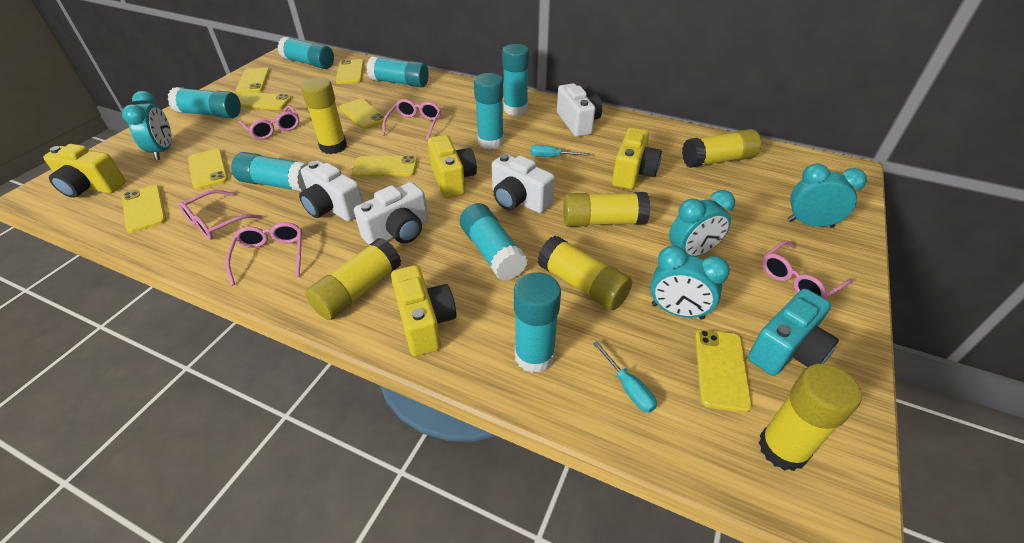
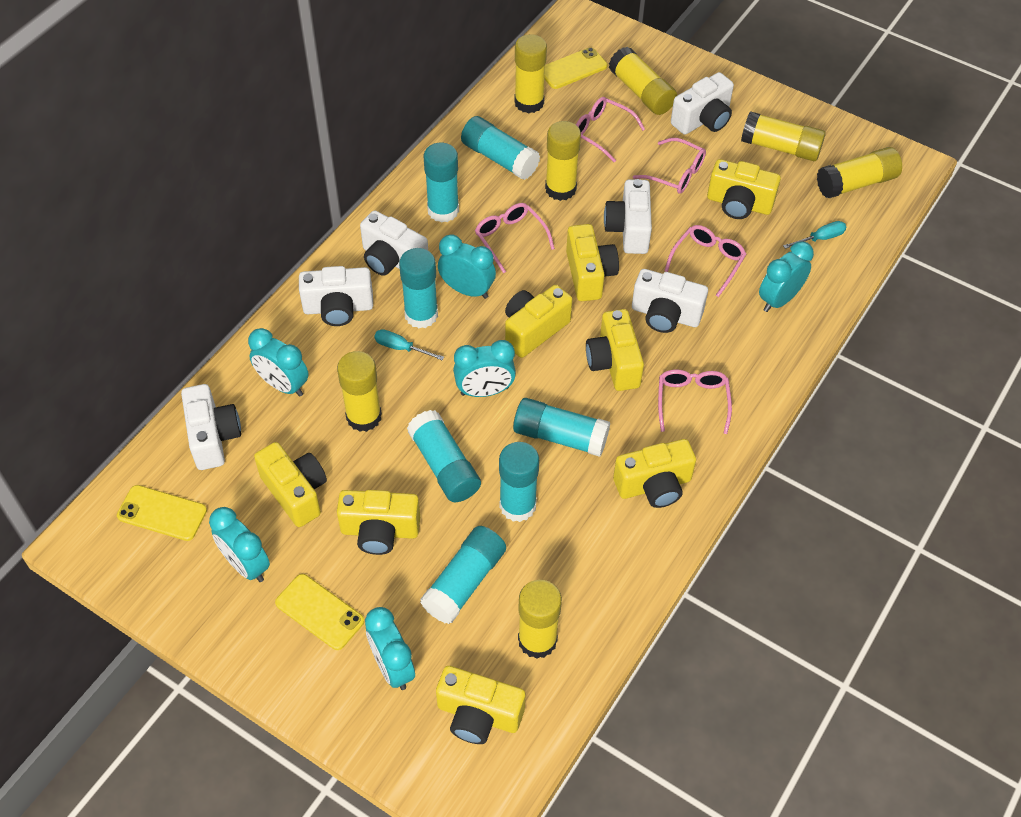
turquoise camera: [748,289,839,376] = 1 -> none = 0
turquoise clock: [122,91,172,160] [650,246,730,320] [669,190,735,257] [787,164,867,228] = 4 -> [209,507,270,582] [248,328,309,397] [365,607,415,690] [438,234,496,299] [453,340,516,397] [759,241,814,312] = 6
turquoise glue stick: [168,87,241,118] [231,152,308,192] [278,37,334,69] [367,56,429,88] [460,203,528,281] [474,73,504,149] [502,44,529,115] [514,272,561,373] = 8 -> [399,248,438,328] [407,410,481,502] [420,526,506,624] [424,143,459,223] [461,116,540,180] [499,442,539,522] [513,398,610,457] = 7
white camera: [299,160,364,221] [354,182,428,245] [492,154,555,213] [557,83,602,137] = 4 -> [181,384,241,470] [299,266,373,326] [360,210,428,276] [604,179,652,254] [632,269,708,333] [671,72,734,135] = 6
yellow camera: [43,144,126,198] [391,265,456,356] [428,135,477,198] [612,127,662,189] = 4 -> [254,442,327,527] [337,490,420,555] [436,666,526,744] [505,285,572,358] [566,224,619,301] [586,309,644,391] [613,439,696,508] [707,159,781,219] = 8
yellow glue stick: [301,77,347,154] [305,238,401,320] [537,236,632,310] [563,192,650,227] [682,129,761,168] [758,364,861,471] = 6 -> [337,351,382,432] [514,34,547,113] [518,580,562,659] [545,121,581,201] [609,47,677,115] [741,111,826,161] [817,147,902,198] = 7
yellow phone: [122,185,166,233] [188,149,228,190] [236,67,270,94] [238,92,292,110] [336,59,364,84] [339,99,387,129] [351,156,417,177] [695,329,752,413] = 8 -> [117,485,207,541] [275,574,364,650] [544,47,608,89] = 3

